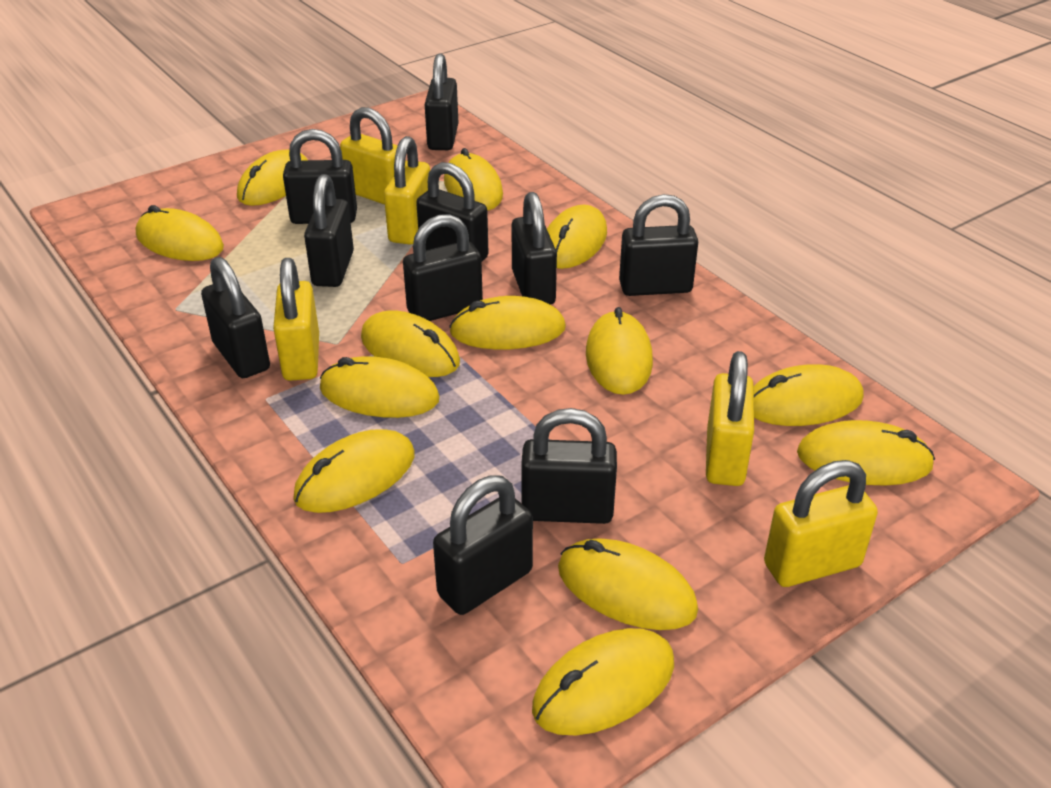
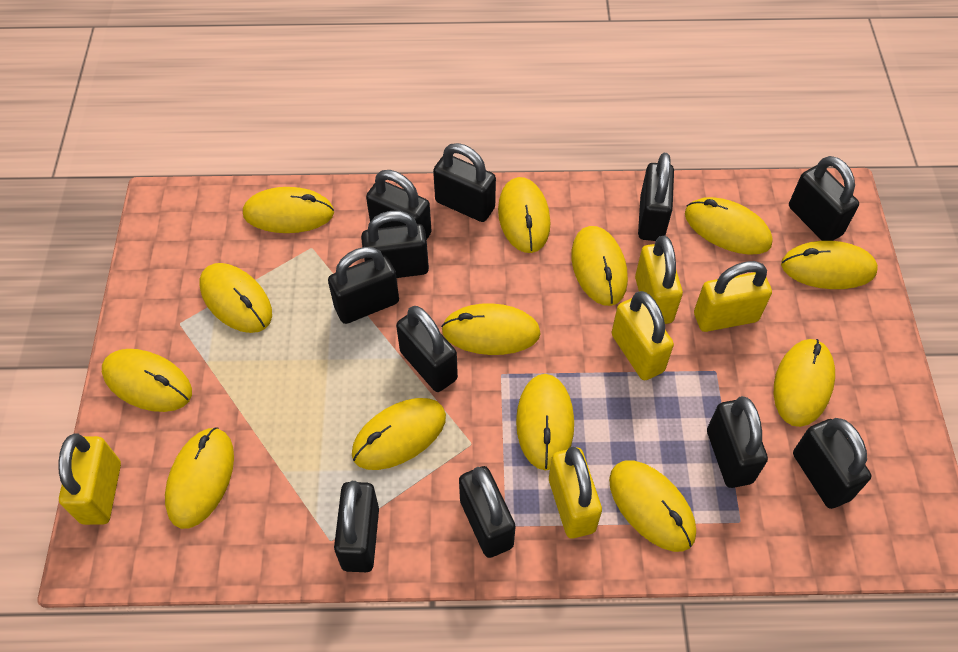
black padlock: [201,257,270,378] [283,129,357,224] [304,174,354,287] [403,214,483,321] [416,162,488,262] [425,53,458,150] [433,475,533,615] [511,192,557,305] [521,408,617,524] [619,194,698,296] = 10 -> [328,247,399,324] [334,481,379,572] [361,211,429,278] [366,170,432,240] [396,306,458,392] [433,143,496,222] [459,466,515,558] [638,153,674,241] [707,396,768,488] [789,156,859,241] [793,418,871,509] = 11

